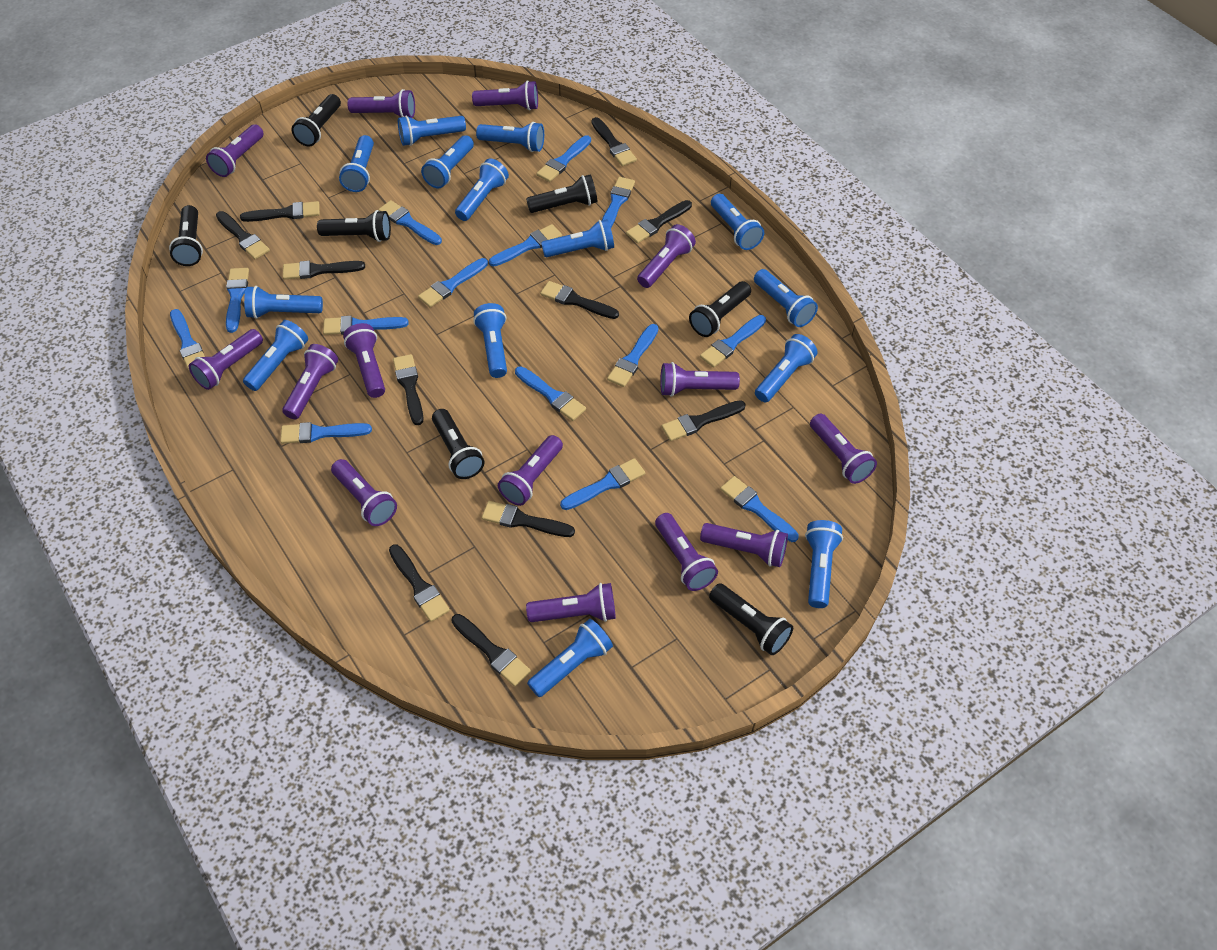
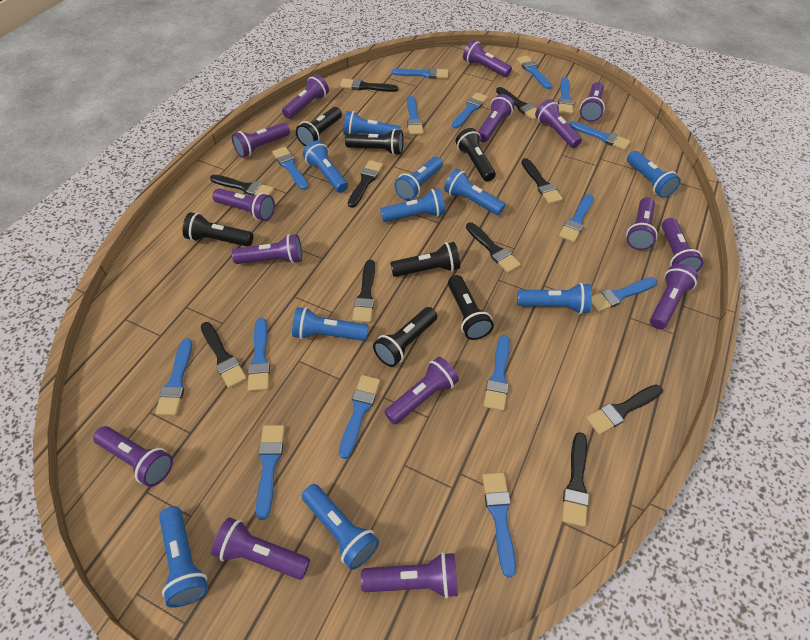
black brush: [216,211,270,259] [240,201,320,222] [283,261,365,280] [389,544,450,622] [393,354,423,425] [451,614,531,687] [482,501,575,537] [540,281,619,319] [592,117,637,166] [626,200,692,243] [662,400,746,441] = 11 -> [201,322,247,388] [210,175,274,196] [340,79,398,92] [348,160,383,208] [352,260,375,323] [466,222,521,273] [496,87,537,120] [521,158,563,204] [562,432,589,527] [586,385,663,435] = 10
blue brush: [170,309,205,372] [226,268,249,333] [280,422,372,444] [323,316,409,335] [378,200,442,245] [418,258,488,307] [489,224,562,267] [515,366,586,421] [536,135,591,182] [560,458,645,510] [601,177,635,227] [607,324,659,387] [700,315,766,368] [720,476,799,542] = 14 -> [155,339,192,416] [248,318,270,391] [256,425,285,520] [272,147,308,190] [339,375,380,459] [392,68,448,79] [407,96,423,135] [452,92,488,128] [482,473,516,577] [484,335,510,411] [516,56,552,89] [558,78,573,114] [559,194,594,242] [569,121,631,150] [591,277,657,312] = 15
blue flashlight: [243,320,308,391] [244,286,323,319] [339,135,374,192] [398,116,466,146] [421,135,474,188] [455,158,509,221] [473,303,507,378] [476,122,544,152] [527,619,613,697] [541,219,614,257] [711,194,764,250] [754,269,818,327] [755,334,818,402] [805,520,843,608] = 14 -> [159,506,208,608] [292,307,368,341] [302,484,379,570] [303,141,348,193] [343,111,401,135] [380,189,445,222] [394,157,443,201] [444,169,505,215] [517,283,592,314] [627,151,681,198] = 10
purple flashlight: [188,329,263,390] [206,124,264,177] [282,344,338,419] [331,459,397,526] [343,323,385,398] [347,89,415,118] [472,80,538,111] [498,435,563,506] [526,583,616,622] [637,224,696,288] [655,513,718,591] [660,362,740,397] [700,523,788,567] [810,414,877,484] = 14 -> [93,426,173,487] [211,517,310,580] [212,188,275,221] [232,123,290,158] [232,234,302,264] [282,74,329,119] [361,552,458,599] [384,357,459,425] [463,40,512,77] [478,94,514,142] [535,99,582,148] [580,82,605,122] [626,197,658,250] [650,264,698,329] [662,218,703,272] = 15

